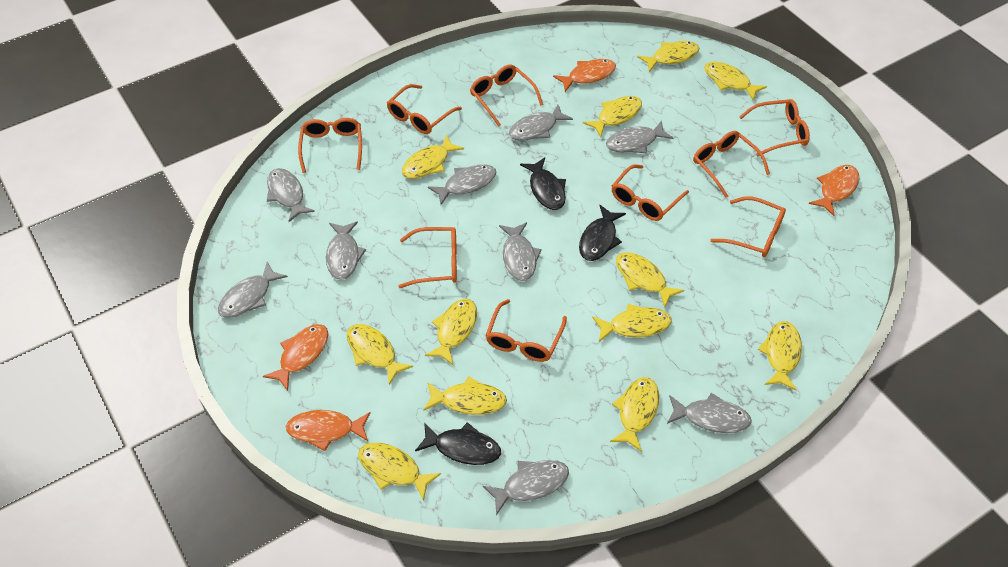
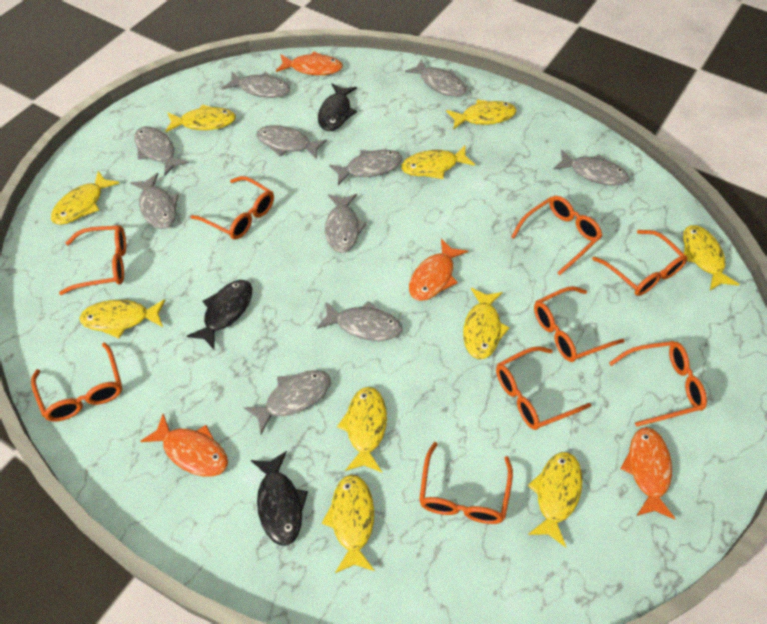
grey fish: [218,262,288,318] [267,168,315,222] [326,221,366,280] [428,164,496,205] [483,460,569,515] [499,222,542,281] [509,104,573,141] [606,121,674,153] [667,393,752,433] = 9 -> [130,173,179,229] [134,127,189,176] [222,72,290,98] [243,370,331,434] [256,125,327,159] [317,301,403,341] [325,194,367,253] [329,150,402,185] [405,59,466,97] [553,149,629,186] = 10
yellow fish: [347,324,413,385] [358,443,441,501] [402,135,464,179] [424,376,507,415] [425,299,477,366] [583,96,642,137] [592,304,672,342] [610,377,659,452] [616,252,684,308] [637,41,700,72] [704,62,767,100] [758,321,802,391] = 12 -> [51,171,119,225] [79,299,166,338] [166,104,236,132] [322,474,375,573] [337,387,387,472] [401,145,475,179] [446,100,516,130] [463,288,510,359] [528,452,583,547] [683,225,740,290] = 10

